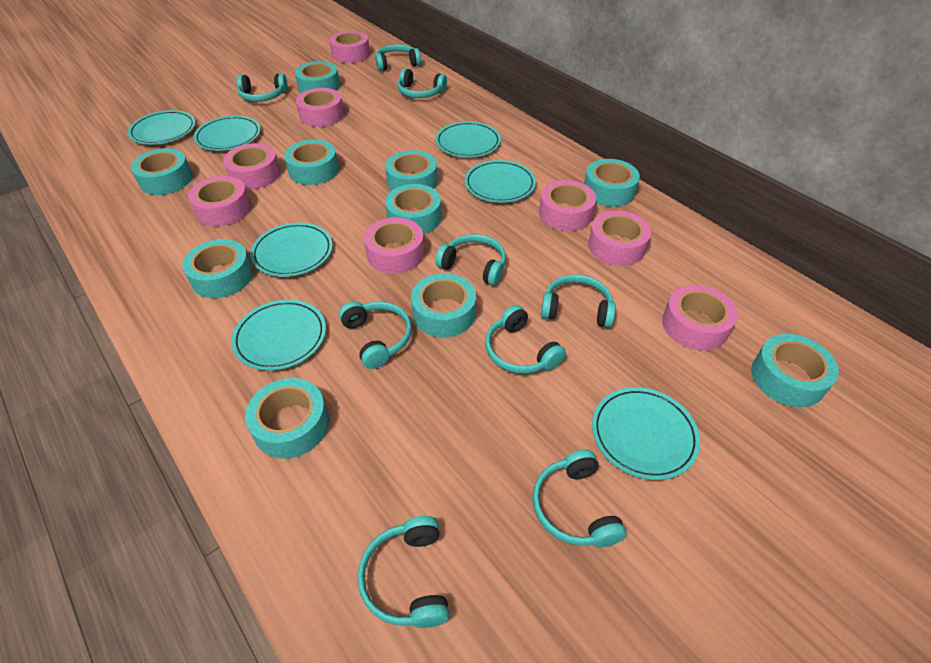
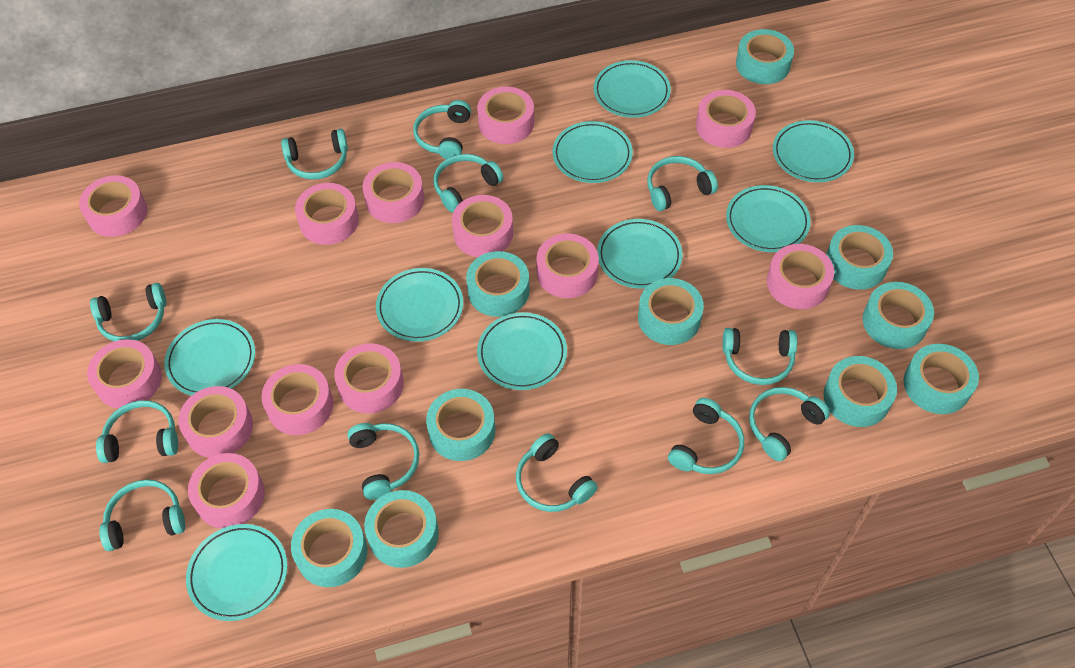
pink tape: [188,176,251,226] [223,143,280,189] [296,88,344,127] [329,31,370,63] [364,218,424,274] [539,180,596,231] [588,211,651,266] [662,285,738,351] = 8 -> [79,176,147,237] [87,339,162,409] [179,386,253,458] [188,453,265,528] [261,364,333,435] [295,183,359,245] [334,343,404,413] [363,162,424,223] [452,195,513,257] [477,87,534,144] [536,234,599,298] [696,90,756,148] [767,244,834,309] = 13
turquoise headphones: [237,74,288,102] [339,301,412,369] [358,516,449,628] [375,44,421,71] [398,68,447,98] [435,234,506,286] [485,305,566,374] [532,449,626,547] [541,274,616,328] = 9 -> [90,283,166,341] [96,400,178,463] [99,479,185,551] [281,129,348,180] [347,423,419,500] [413,100,471,159] [434,154,504,213] [516,433,598,512] [647,156,718,211] [668,398,744,474] [722,328,797,385] [749,387,830,461] = 12
turquoise plate: [128,110,196,145] [193,116,261,151] [231,300,326,370] [250,222,333,277] [435,121,501,158] [465,160,536,203] [592,387,700,480] = 7 -> [164,319,255,396] [186,524,288,621] [376,268,463,342] [477,312,567,390] [552,121,633,183] [594,60,671,118] [597,219,683,289] [726,185,811,252] [773,120,854,182] = 9

